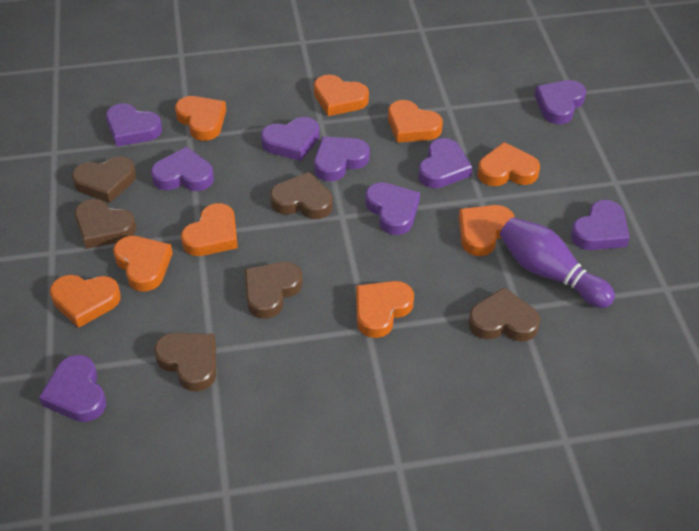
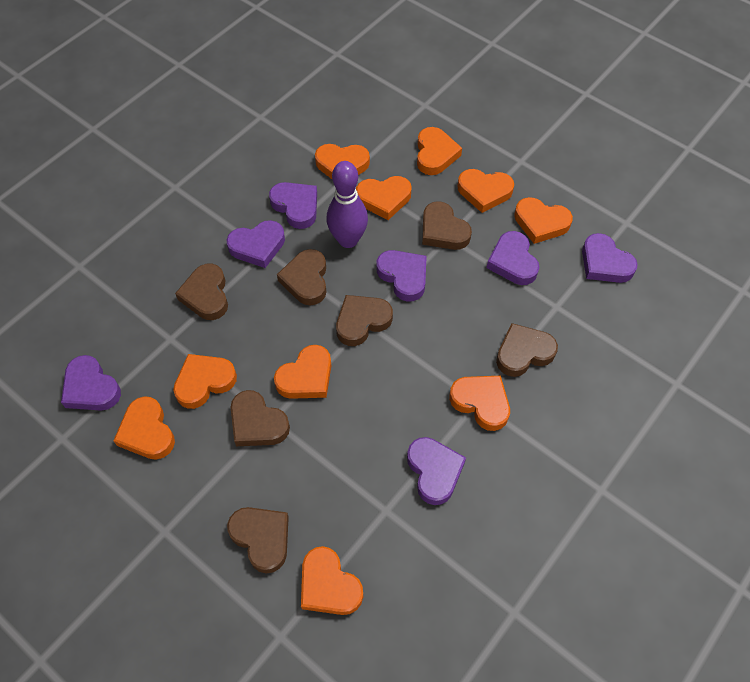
brown heart: [72,156,136,203] [75,199,136,249] [154,333,216,392] [245,262,302,319] [270,172,333,219] [468,287,540,342] = 6 -> [175,264,228,320] [227,507,289,573] [231,390,290,446] [277,249,326,305] [336,295,393,346] [422,201,472,250] [496,323,558,377] = 7
orange heart: [50,275,121,328] [113,236,173,291] [175,96,226,141] [181,203,238,256] [314,75,369,116] [356,281,414,338] [388,100,443,143] [459,205,515,256] [477,142,540,186] = 9 -> [113,396,175,460] [173,354,237,409] [274,345,331,399] [301,546,363,615] [315,144,370,179] [356,176,412,220] [417,127,462,175] [449,376,510,431] [457,169,514,213] [514,197,573,244] = 10
purple heart: [39,355,106,422] [106,103,162,147] [151,147,214,191] [261,117,320,161] [314,137,370,181] [365,182,420,235] [418,138,472,188] [535,80,586,124] [571,200,630,250] = 9 -> [61,355,121,411] [226,220,285,268] [269,182,317,229] [377,250,427,302] [407,437,466,505] [486,231,539,285] [582,233,638,283] = 7

